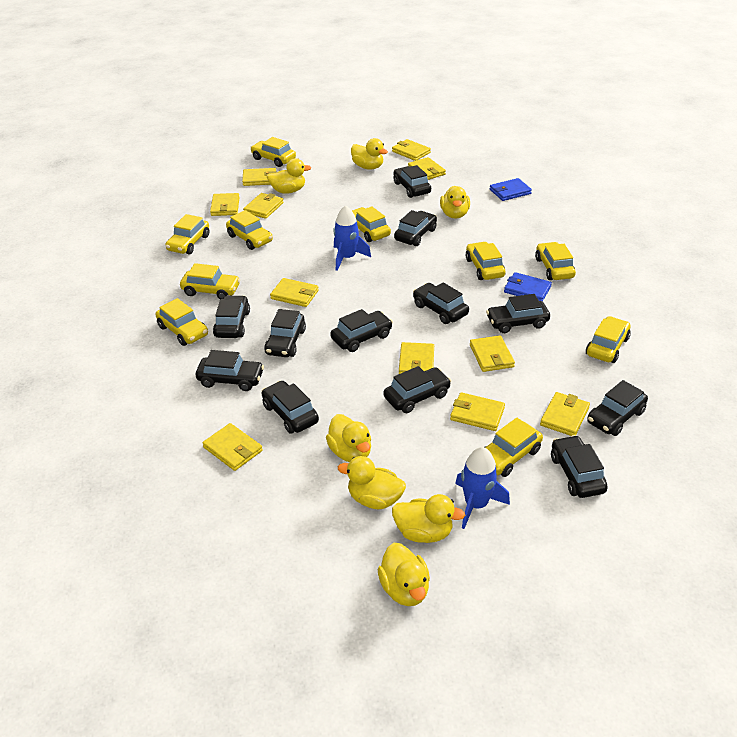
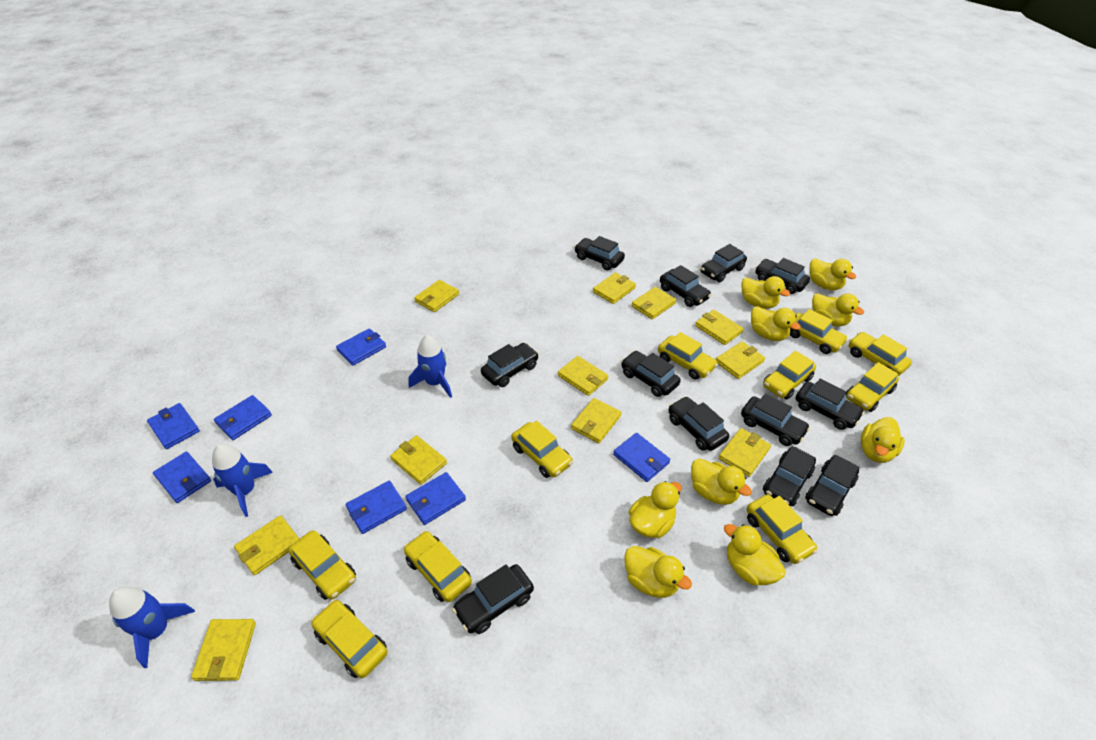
blue rocket: [333,205,371,271] [455,447,510,529] = 2 -> [109,587,195,668] [212,444,273,517] [408,335,452,398] = 3
blue wallet: [490,178,532,201] [504,272,552,302] = 2 -> [147,403,200,449] [153,452,211,503] [214,395,272,440] [336,328,386,366] [346,481,407,534] [405,472,466,525] [613,433,670,482] = 7
yellow duck: [267,158,312,194] [326,414,371,462] [338,456,406,509] [351,138,388,170] [378,543,430,606] [392,494,465,543] [440,186,470,219] = 7 -> [624,546,692,598] [629,481,682,538] [691,458,752,505] [724,524,786,586] [741,276,790,309] [751,306,801,341] [809,258,856,290] [812,293,864,327] [861,417,905,463] = 9

